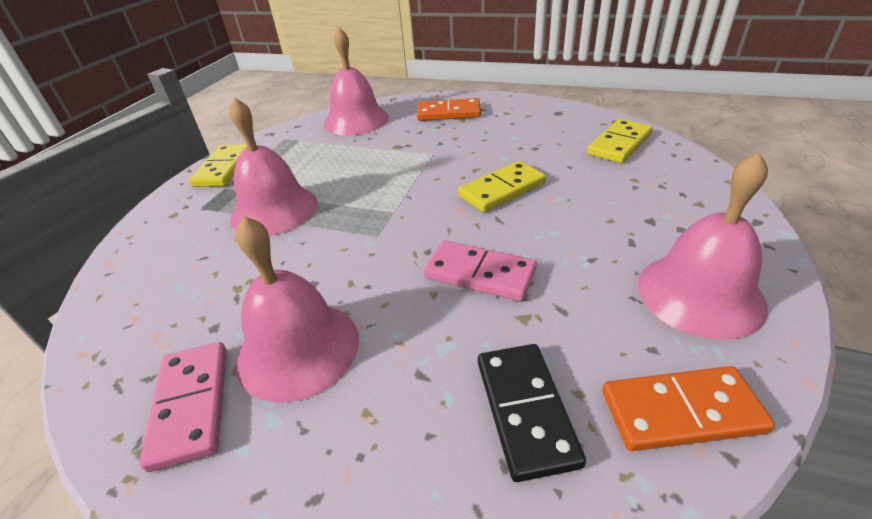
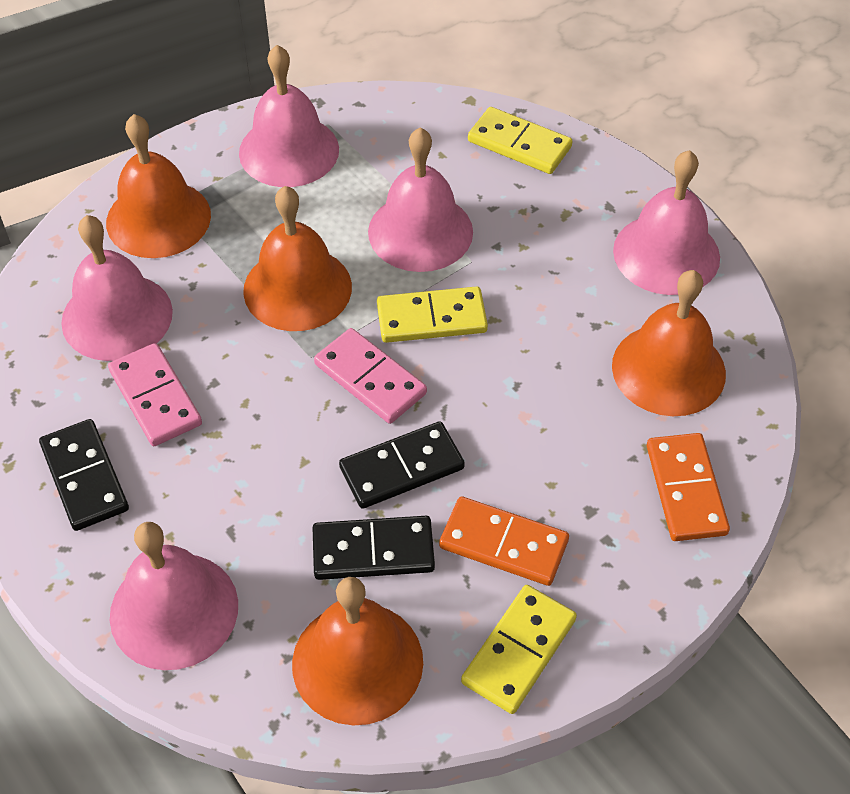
black domino: [478,344,586,482] = 1 -> [39,419,129,531] [312,516,435,580] [339,421,465,509] = 3
orange bell: none = 0 -> [106,114,211,258] [243,186,352,331] [292,577,423,725] [612,270,726,416] = 4
pink bell: [229,98,318,236] [235,216,359,402] [324,27,389,135] [637,152,768,340] = 4 -> [61,215,173,361] [110,522,238,670] [239,45,339,187] [368,128,473,272] [613,150,720,295] = 5

